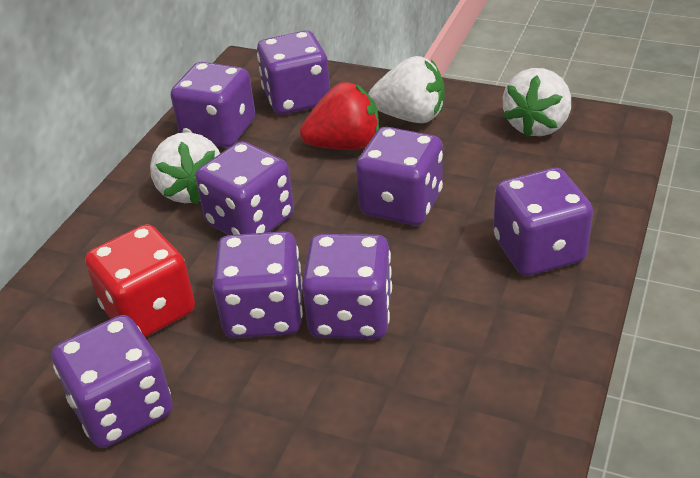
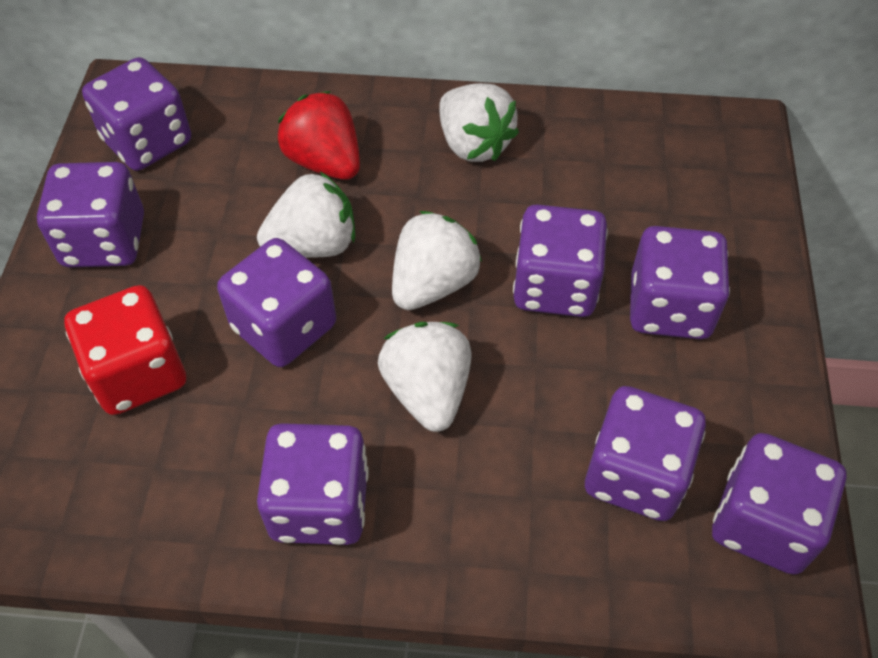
white strawberry: [150,132,220,205] [368,56,444,123] [503,68,571,137] = 3 -> [257,172,355,257] [378,322,472,432] [392,211,482,310] [439,83,519,162] = 4

